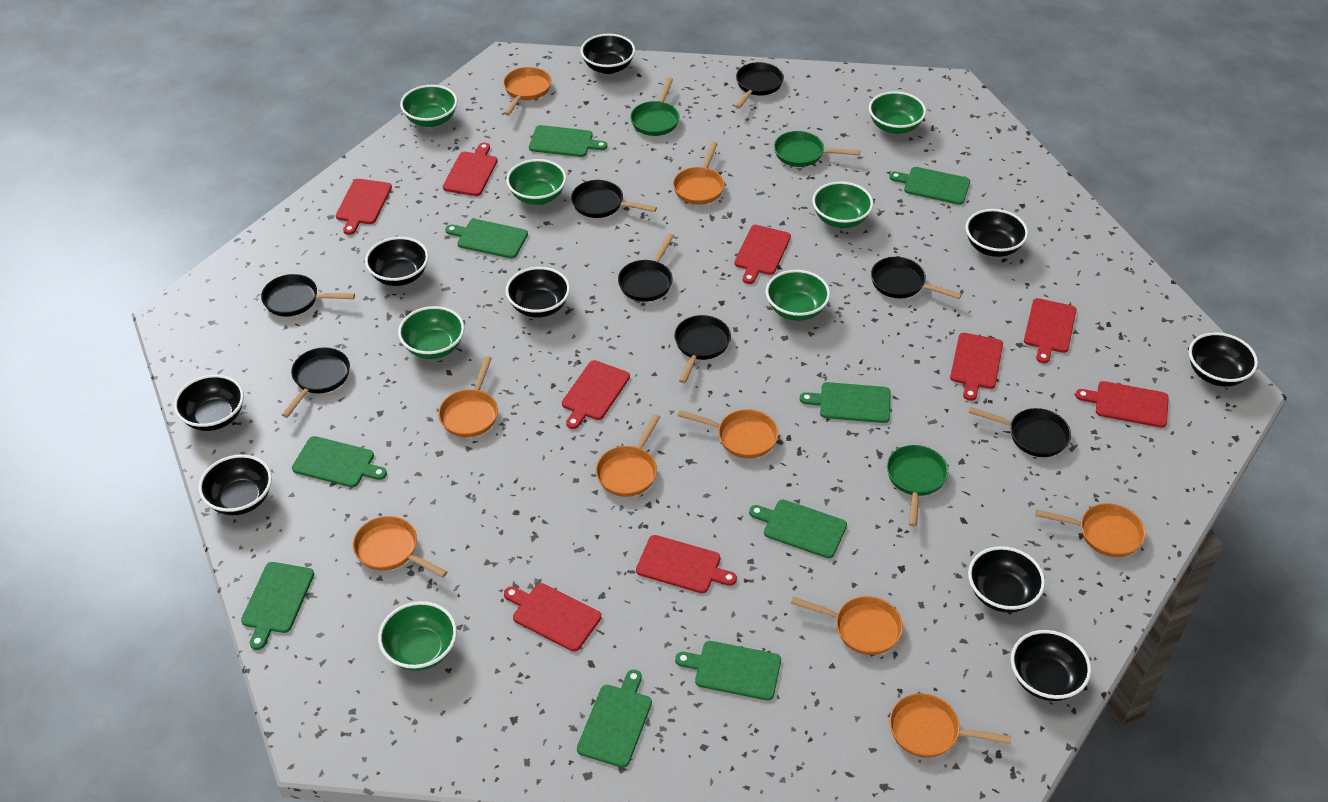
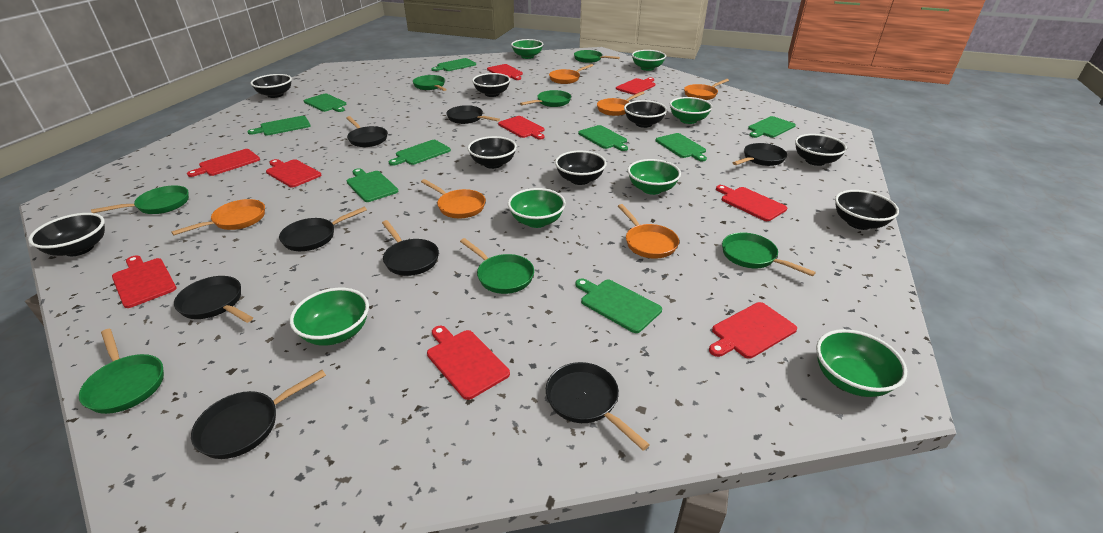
black bowl: [174,375,244,431] [198,454,272,515] [365,237,429,286] [506,267,570,318] [581,33,635,74] [966,209,1028,257] [968,546,1045,613] [1011,630,1091,701] [1189,332,1258,387] = 9 -> [28,213,105,256] [250,74,292,98] [468,136,517,169] [472,73,511,97] [555,151,607,185] [624,100,667,128] [795,134,847,166] [835,190,899,230] = 8
green pan: [630,77,680,136] [774,131,860,167] [887,445,948,527] = 3 -> [79,329,164,414] [91,185,189,214] [413,75,447,91] [460,238,534,294] [520,90,571,107] [574,50,620,63] [722,232,816,276] = 7
orange pan: [353,516,447,577] [438,356,498,437] [503,67,551,116] [596,414,660,497] [673,142,724,205] [678,409,778,458] [791,596,903,655] [889,693,1011,758] [1036,503,1145,557] = 9 -> [171,199,265,235] [421,179,485,218] [549,64,594,84] [597,91,644,116] [618,204,679,259] [684,79,729,100] = 6

